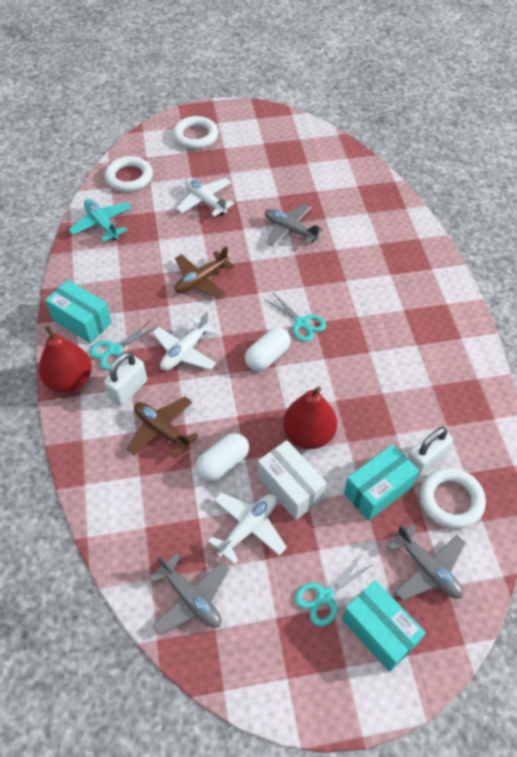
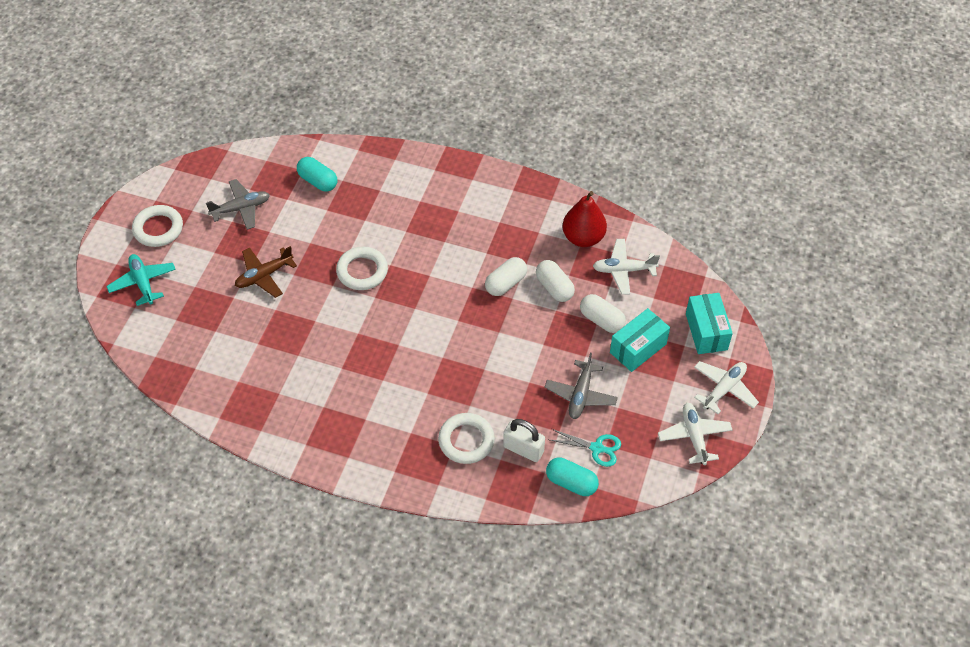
brown plane: [127,396,199,458] [175,246,234,299] = 2 -> [235,246,297,298] = 1
grey plane: [149,553,230,635] [265,204,323,247] [387,524,465,601] = 3 -> [206,179,270,230] [544,353,618,419] = 2
red pear: [39,325,92,393] [283,386,337,449] = 2 -> [562,191,607,247] = 1
turquoise box: [45,280,112,343] [342,580,426,672] [344,444,419,521] = 3 -> [610,308,670,372] [686,293,733,354] = 2
turquoise capsule: none = 0 -> [297,157,337,192] [546,457,599,496] = 2
turquoise scissors: [90,320,157,370] [264,292,326,342] [295,553,374,626] = 3 -> [550,429,621,467] = 1
white box: [258,440,327,520] = 1 -> none = 0
white capsule: [196,433,249,482] [245,327,291,371] = 2 -> [485,257,527,296] [536,260,575,302] [580,294,626,333] = 3
white padlock: [104,352,147,406] [408,427,453,478] = 2 -> [503,419,545,462] = 1

